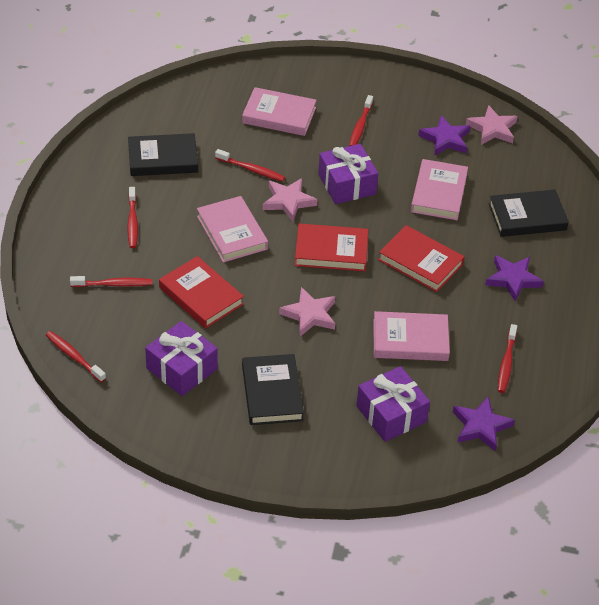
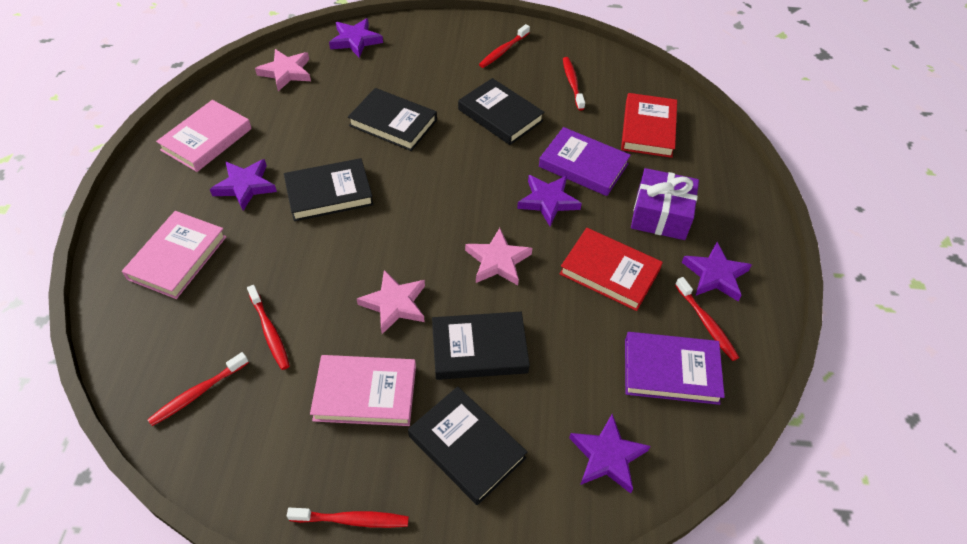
black book: [128,133,198,176] [242,354,304,425] [489,190,569,237] = 3 -> [284,158,374,221] [348,88,437,151] [408,386,527,505] [432,312,530,380] [458,78,544,145] = 5
pink book: [197,196,268,263] [242,87,316,136] [373,311,450,361] [411,159,468,220] = 4 -> [122,211,227,299] [156,100,252,172] [310,355,416,426] = 3
purple book: none = 0 -> [539,127,631,196] [625,332,725,405] = 2
purple gift: [145,321,218,396] [318,144,378,204] [356,366,430,442] = 3 -> [631,168,699,240] = 1
purple star: [418,116,470,156] [453,397,515,451] [485,255,544,302] = 3 -> [210,159,277,211] [329,18,383,58] [517,175,582,226] [569,414,650,493] [682,242,752,301] = 5
red book: [159,256,244,328] [295,223,368,272] [378,225,465,292] = 3 -> [560,228,663,311] [621,93,677,158] = 2

